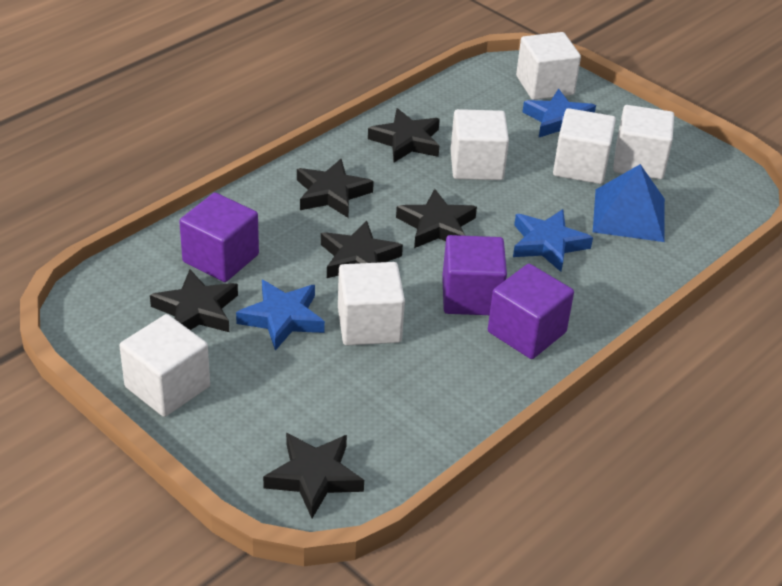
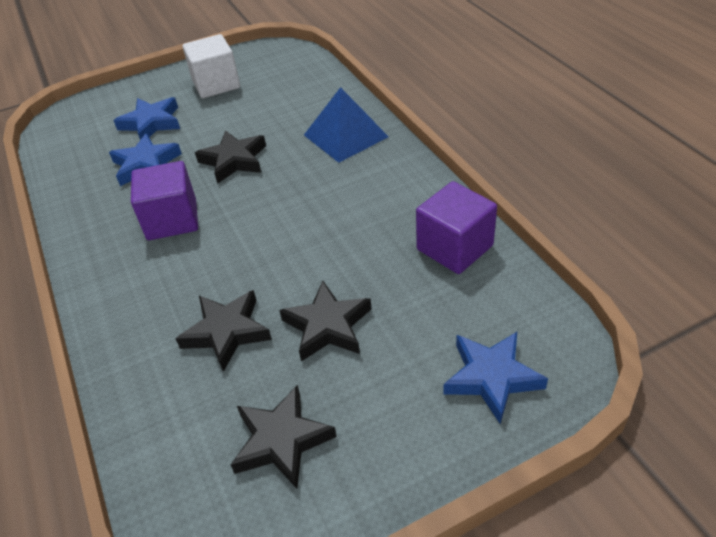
black star: [150,269,238,332] [263,433,364,518] [297,159,374,218] [321,221,403,278] [368,108,440,162] [396,189,477,248] = 6 -> [176,290,272,372] [195,130,266,184] [231,385,337,489] [279,281,372,361] = 4
purple cube: [179,192,259,282] [442,235,507,315] [488,264,574,359] = 3 -> [131,161,198,240] [416,181,497,274] = 2
white cube: [119,314,210,417] [338,262,405,345] [451,109,509,180] [516,32,581,100] [553,108,616,184] [613,105,674,179] = 6 -> [183,34,240,98] = 1

